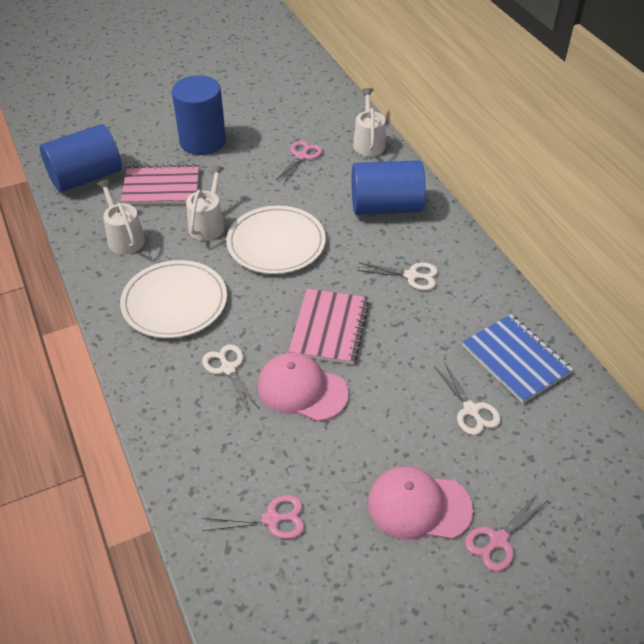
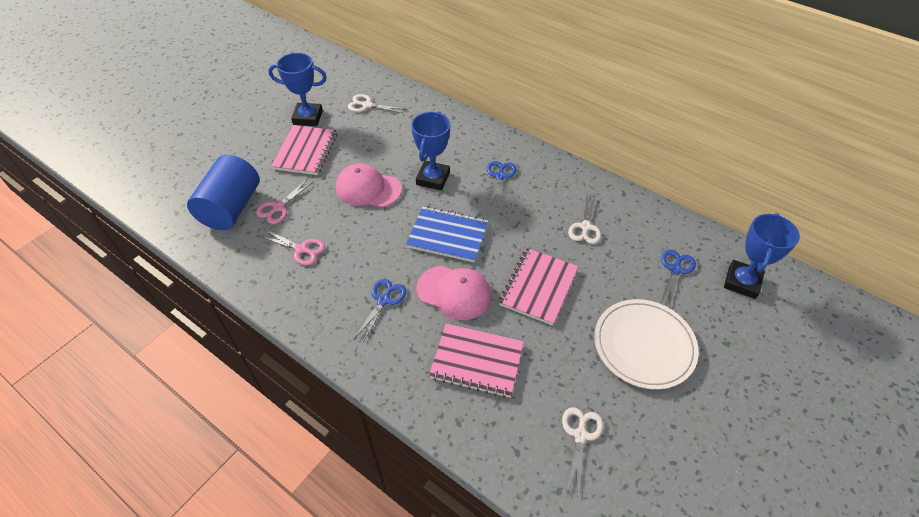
blue cylinder: [40,124,122,192] [172,75,226,155] [352,160,426,215] = 3 -> [187,155,259,230] = 1
blue scissors: none = 0 -> [354,279,406,342] [487,161,516,208] [660,250,696,308] = 3
blue trophy: none = 0 -> [268,53,327,126] [411,112,450,191] [724,213,800,299] = 3
pink notebook: [120,164,199,205] [288,289,369,365] = 2 -> [271,125,337,175] [429,323,524,398] [499,248,579,326] = 3
pink scissors: [202,495,305,539] [275,141,322,184] [465,494,547,571] = 3 -> [256,179,313,224] [259,230,325,265] = 2
white plate: [120,260,227,338] [226,206,326,274] = 2 -> [594,299,699,390] = 1
white watering can: [96,179,145,254] [186,165,225,241] [353,88,386,157] = 3 -> none = 0

